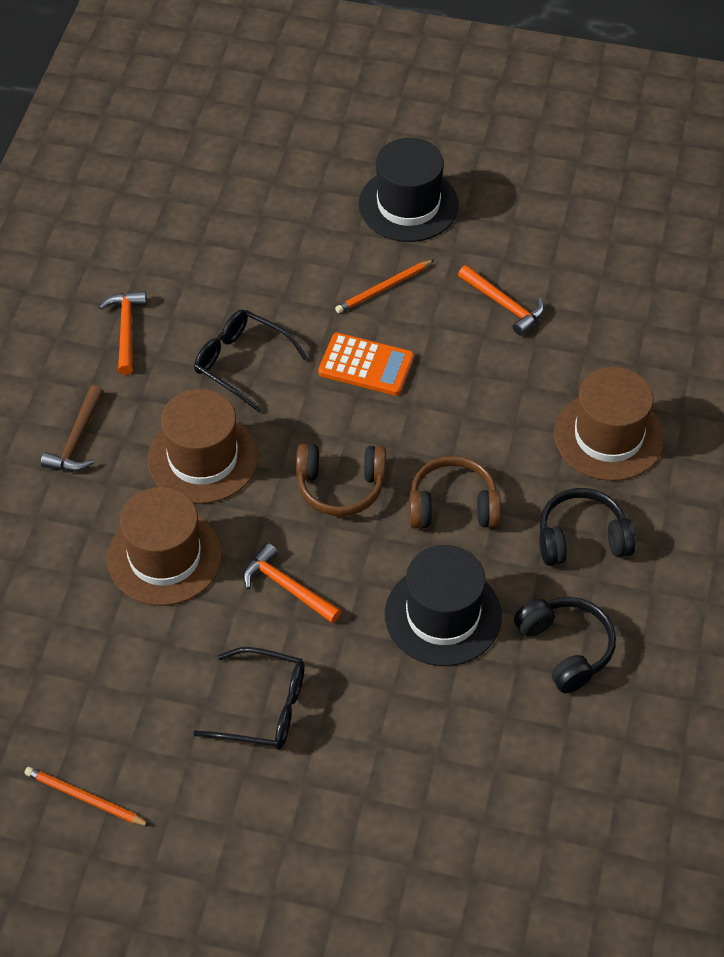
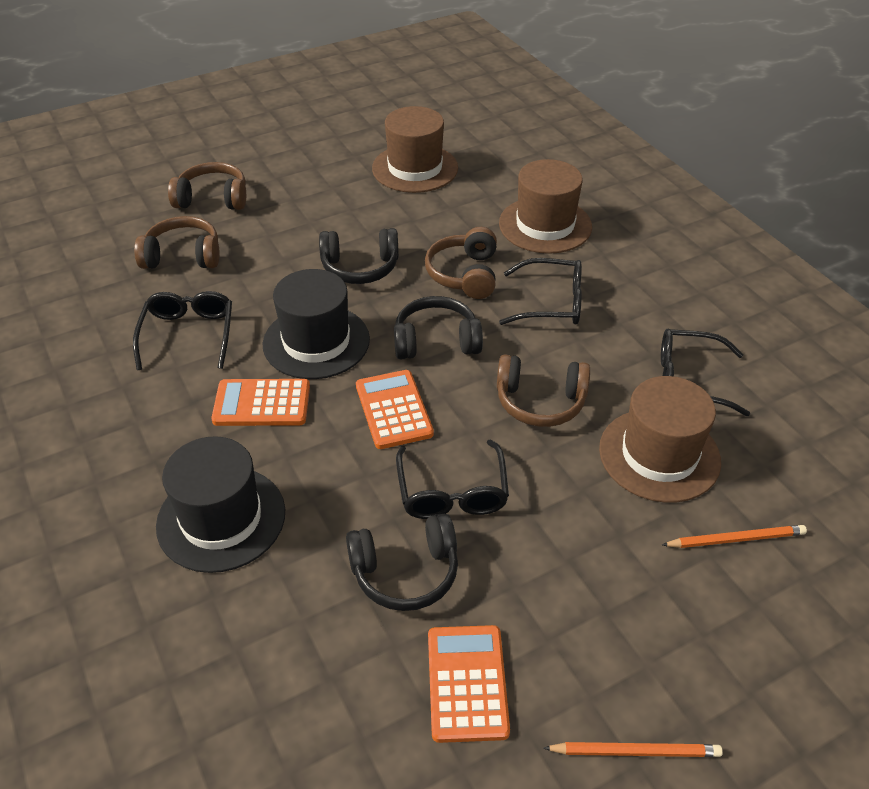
black glasses: [193,647,305,749] [194,310,308,413] = 2 -> [133,291,232,370] [396,440,509,519] [499,258,582,325] [661,329,750,416] = 4
black headphones: [514,597,616,693] [539,488,636,566] = 2 -> [319,228,399,284] [346,514,458,611] [394,296,483,360] = 3
brown hammer: [41,385,104,472] = 1 -> none = 0
brown headphones: [296,444,386,516] [409,456,501,528] = 2 -> [134,216,220,269] [168,162,246,210] [425,227,497,299] [497,354,590,427] = 4
orange calculator: [318,333,414,396] = 1 -> [211,379,310,426] [356,370,434,449] [428,625,510,743] = 3
orange hammer: [99,291,147,375] [243,543,341,623] [458,265,544,336] = 3 -> none = 0

